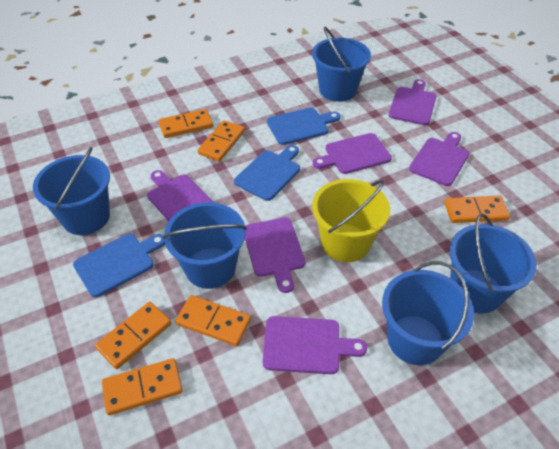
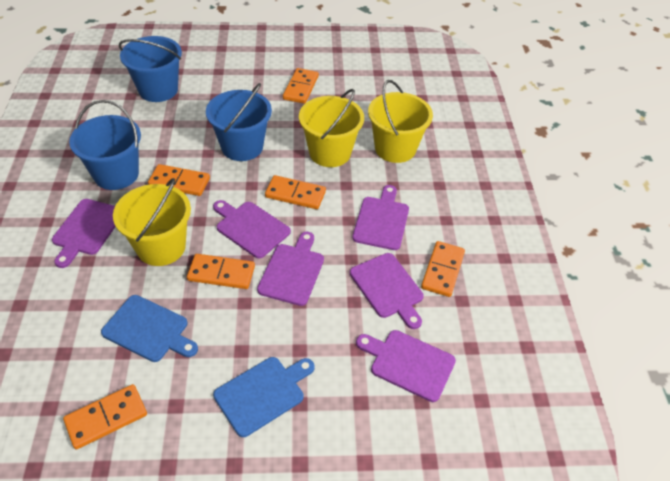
blue bucket: [33,147,110,235] [163,202,247,289] [312,27,371,102] [382,261,474,365] [449,213,537,313] = 5 -> [69,100,141,190] [119,36,182,102] [206,83,272,161] = 3
blue cutting board: [73,234,165,297] [234,145,300,201] [267,107,340,145] = 3 -> [101,295,198,362] [213,357,314,437] = 2
yellow bucket: [312,179,390,262] = 1 -> [113,178,191,266] [299,89,364,167] [368,80,433,163] = 3

